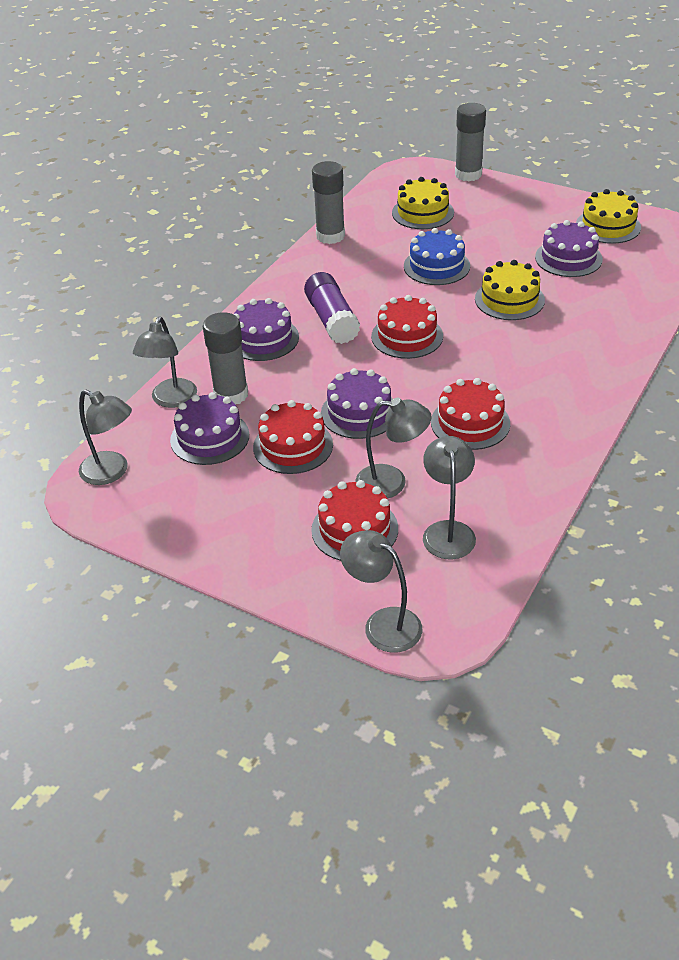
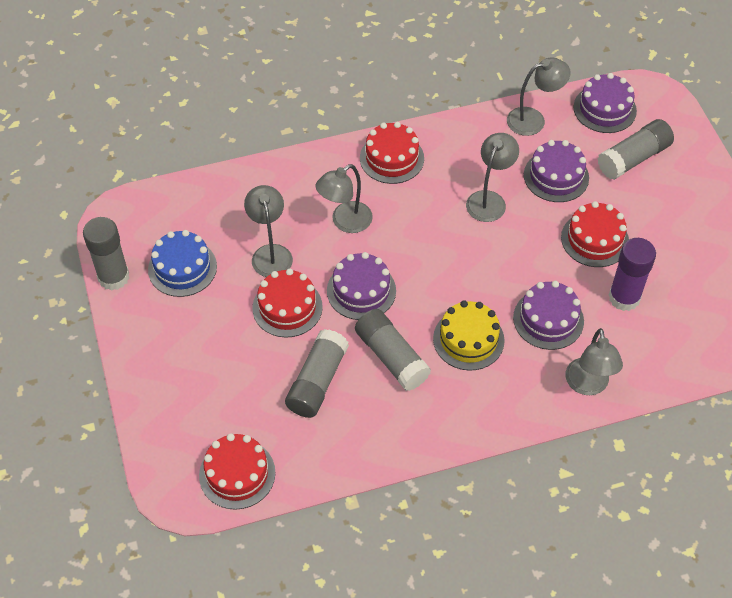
grey glue stick: [203,312,248,405] [312,161,345,244] [455,103,486,181] = 3 -> [83,217,129,291] [285,329,349,418] [355,309,431,391] [597,119,674,180] = 4
yellow cake: [392,177,454,229] [475,260,545,320] [576,189,641,244] = 3 -> [433,300,505,371] = 1

